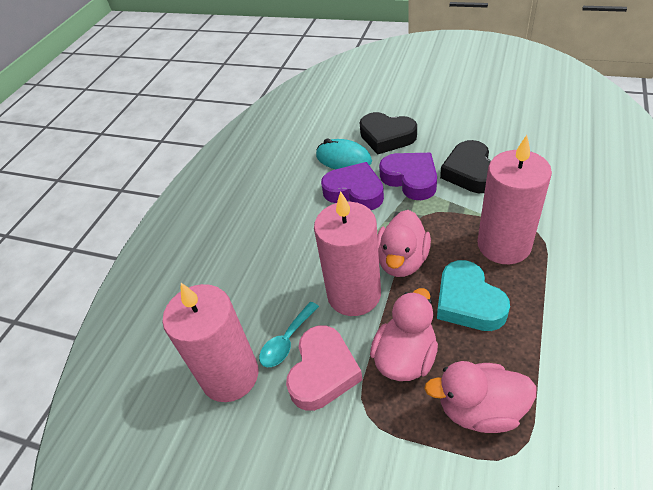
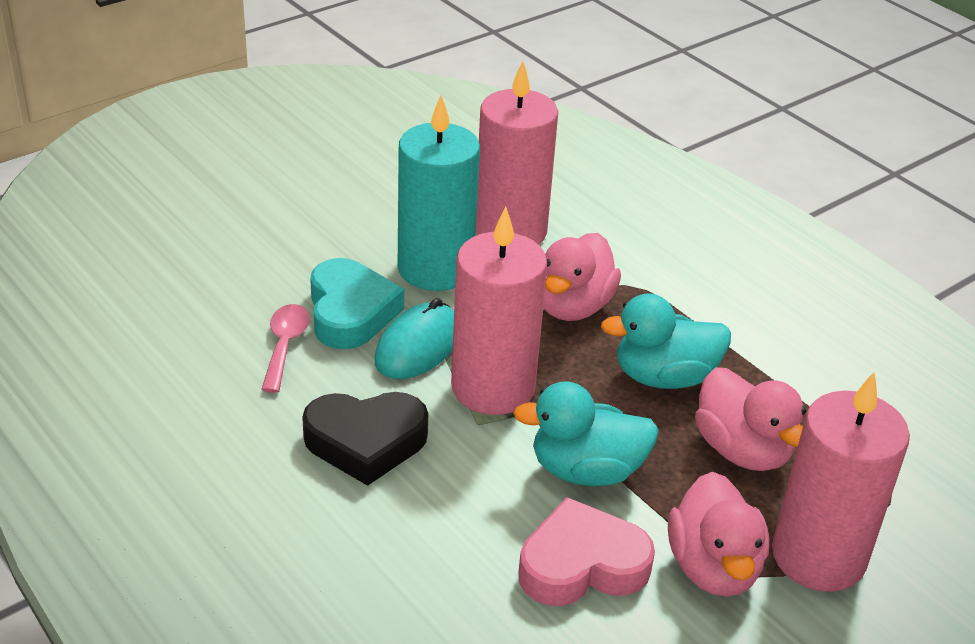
black heart: [360,112,417,155] [440,140,491,193] = 2 -> [302,392,428,486] = 1
pink spoon: none = 0 -> [261,304,310,393] = 1
purple heart: [321,162,384,210] [379,153,437,200] = 2 -> none = 0
turquoise candle: none = 0 -> [398,95,480,291] = 1
turquoise duck: none = 0 -> [513,381,659,486] [601,293,731,389] = 2
turquoise spoon: [259,302,319,367] = 1 -> none = 0

